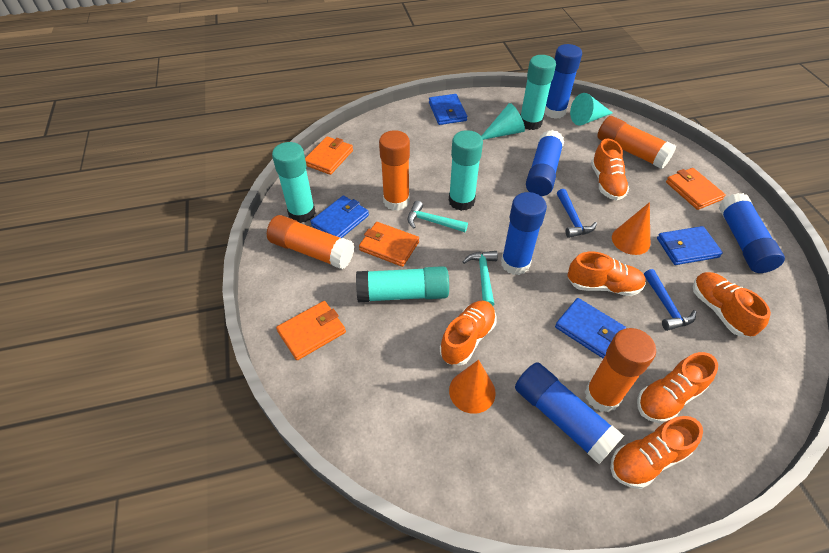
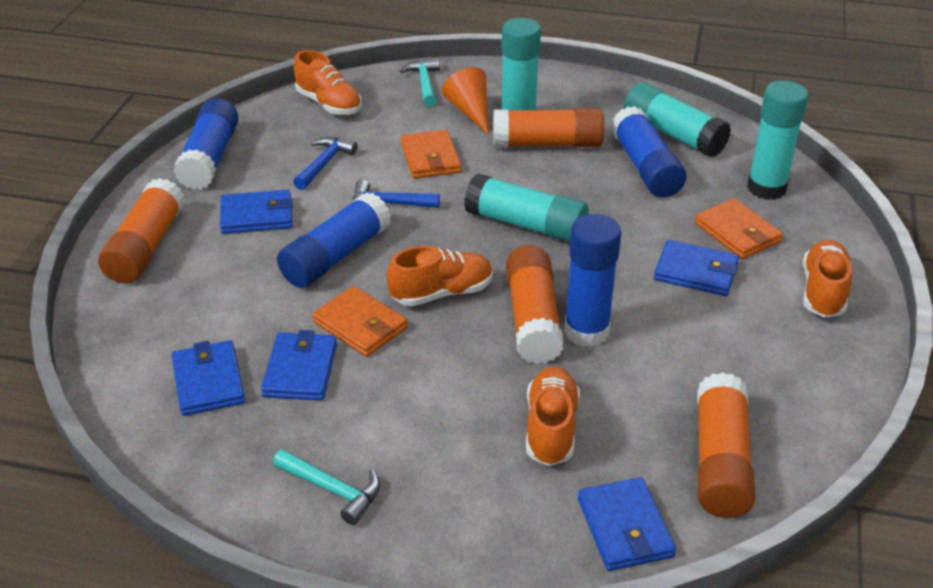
blue glue stick: [501,192,547,275] [515,362,624,464] [526,130,564,196] [544,44,582,119] [719,193,785,273] = 5 -> [174,98,238,190] [277,192,391,288] [565,214,621,347] [611,106,686,198] = 4
blue wallet: [311,195,369,238] [429,94,467,125] [555,298,626,359] [657,226,723,265] = 4 -> [172,340,245,416] [220,190,293,234] [261,330,337,401] [578,477,676,571] [654,240,739,296] = 5
orange cone: [449,360,496,414] [612,202,650,255] = 2 -> [442,67,489,135] = 1
orange shoe: [440,301,496,365] [567,252,646,296] [591,139,629,200] [610,416,703,489] [637,352,718,423] [693,272,771,337] = 6 -> [294,50,362,115] [387,246,493,306] [526,367,580,466] [803,240,852,318] = 4
orange wallet: [276,301,346,360] [305,136,353,175] [359,222,419,267] [666,168,726,210] = 4 -> [312,286,408,357] [401,130,461,179] [695,198,783,259] = 3
turquoise cone: [481,103,525,140] [570,93,613,126] = 2 -> none = 0

